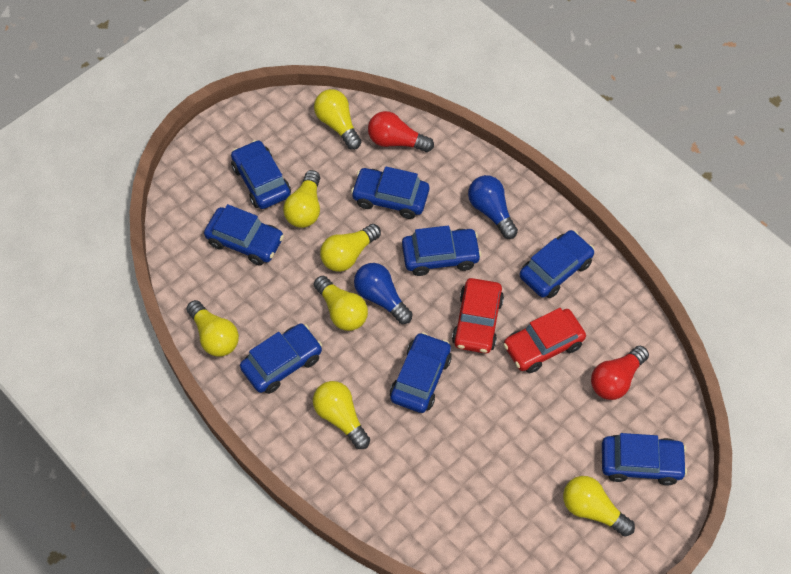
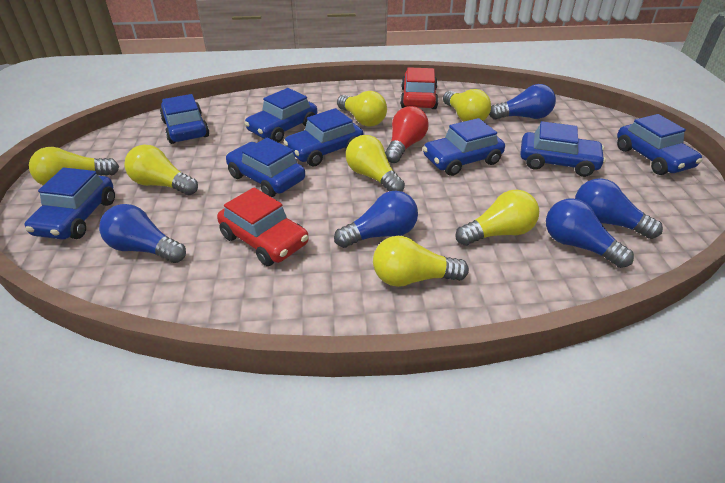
blue light bulb: [354,263,412,324] [468,175,518,239] = 2 -> [99,204,186,263] [334,191,418,248] [489,84,556,120] [546,199,634,268] [575,178,663,239] = 5
red light bulb: [368,111,434,152] [591,346,649,400] = 2 -> [385,106,429,163] = 1

